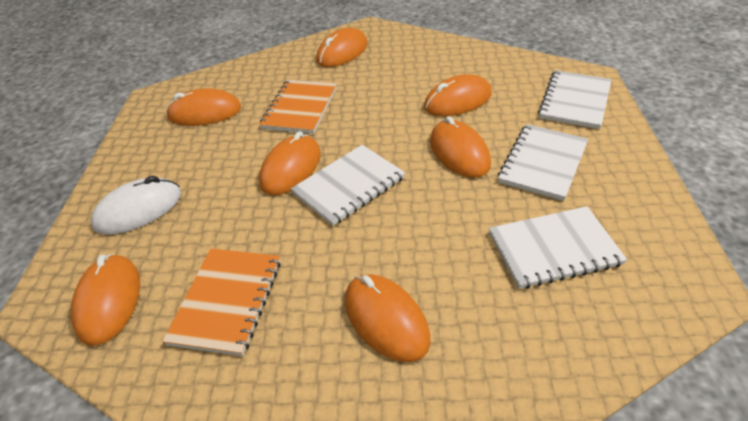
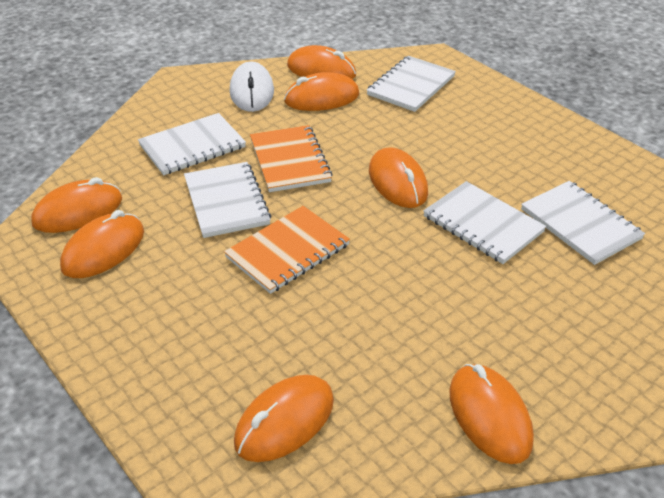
white notebook: [291,145,405,226] [489,206,627,289] [498,124,588,201] [538,70,612,129] = 4 -> [138,113,246,175] [184,162,271,238] [367,56,456,112] [423,181,546,264] [521,181,645,265] = 5

